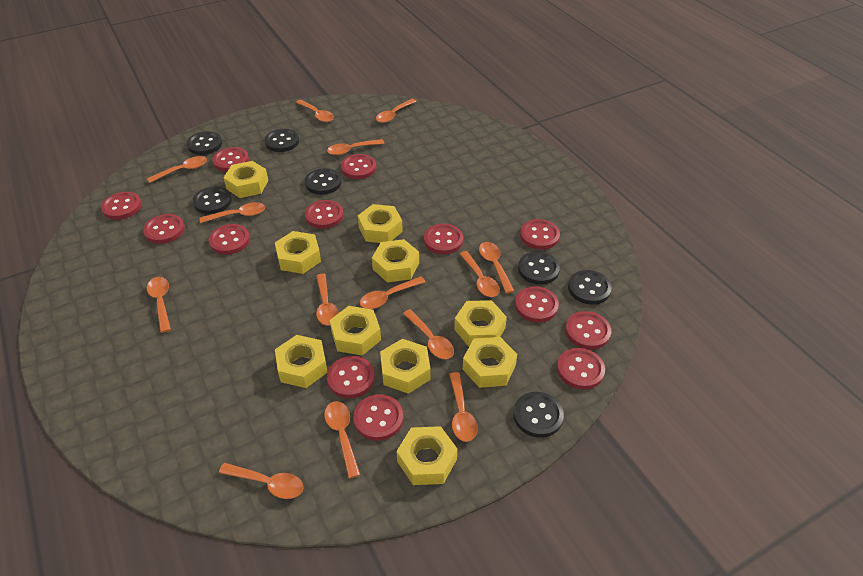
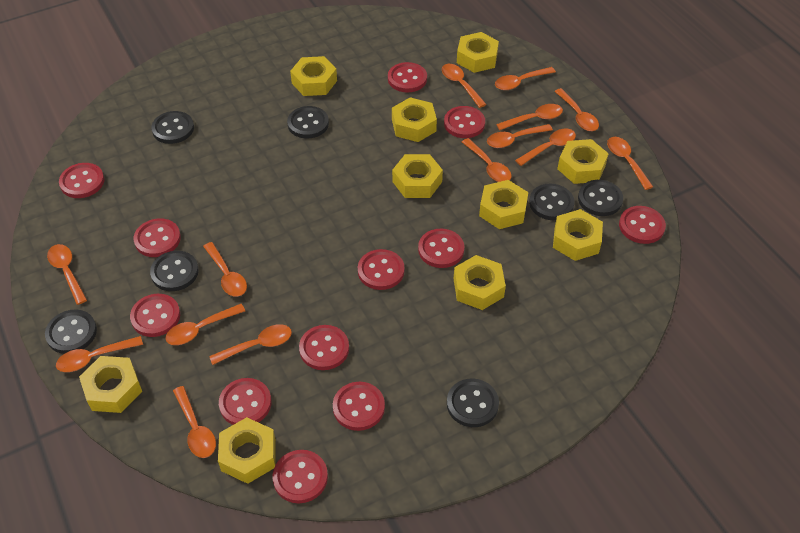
red button: [101,192,142,220] [143,214,185,244] [209,224,250,255] [212,147,249,172] [305,200,344,229] [327,356,375,398] [341,154,376,179] [353,394,403,441] [424,224,463,254] [515,286,559,322] [520,219,560,250] [557,348,605,390] [565,311,611,350] = 13 -> [59,163,104,198] [130,294,180,337] [134,218,181,257] [219,378,272,425] [272,450,328,503] [299,325,349,370] [333,382,385,431] [358,249,405,290] [388,62,427,92] [418,229,465,268] [444,106,485,138] [619,206,666,244] = 12

